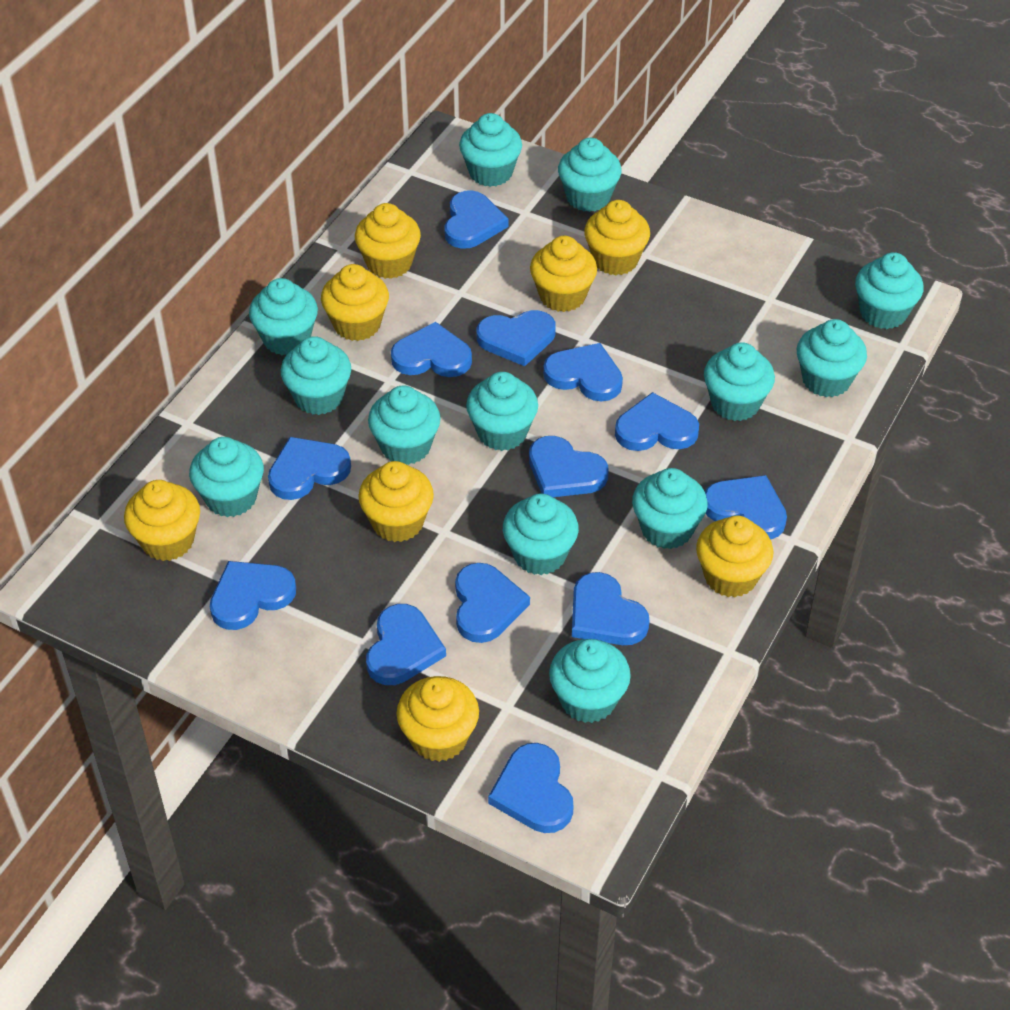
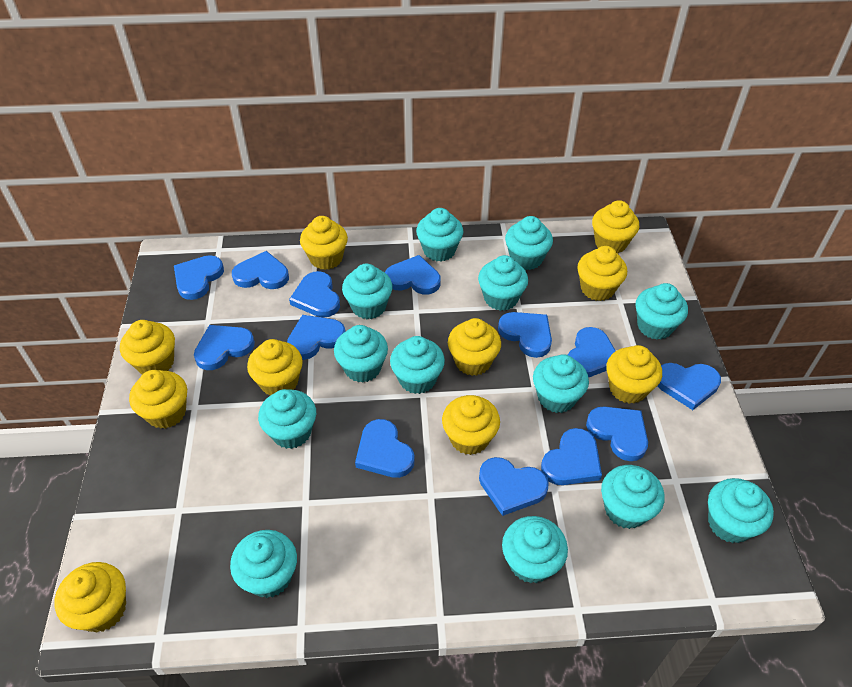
yellow cupcake: [124,480,200,561] [321,264,389,341] [355,203,421,279] [358,461,434,542] [396,676,479,762] [530,236,597,312] [584,200,650,275] [696,515,773,597] = 8 -> [54,562,126,632] [120,320,175,374] [129,370,187,429] [247,339,303,396] [300,216,348,270] [442,395,500,455] [448,318,501,376] [578,246,627,301] [592,200,639,253] [606,345,662,404] = 10

